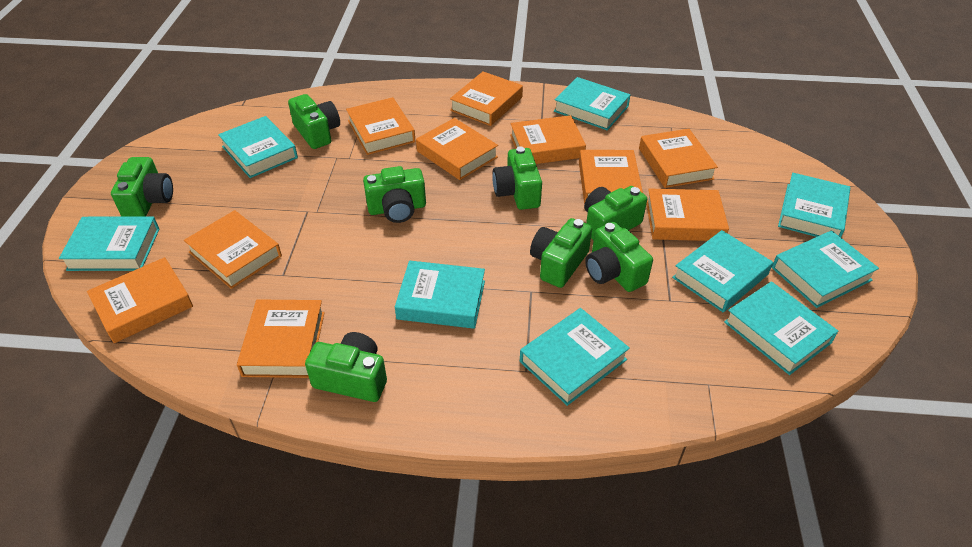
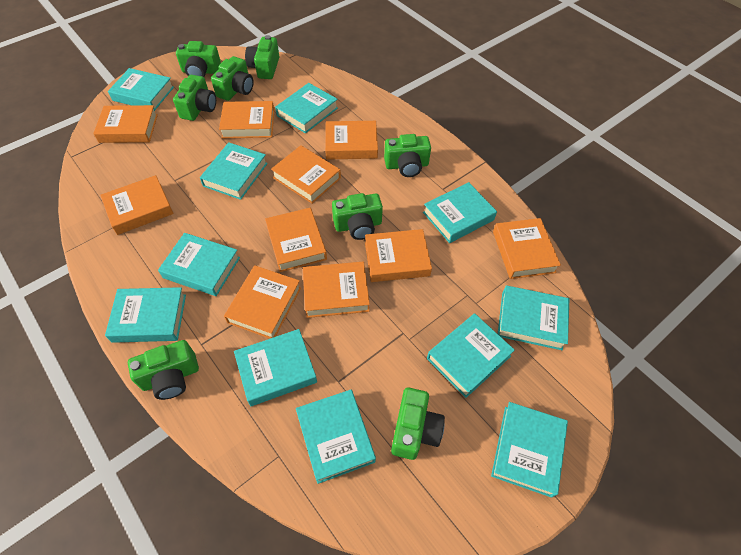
turquoise book: [59,217,160,271] [218,116,298,178] [395,260,485,329] [520,308,630,406] [554,77,630,130] [672,230,773,312] [724,281,838,375] [772,230,879,308] [778,173,850,237] = 9 -> [105,287,186,343] [108,68,174,111] [158,233,240,296] [200,142,268,200] [234,329,317,406] [275,83,338,134] [296,390,376,484] [423,182,497,243] [427,314,515,398] [491,402,568,498] [498,285,569,350] = 11

